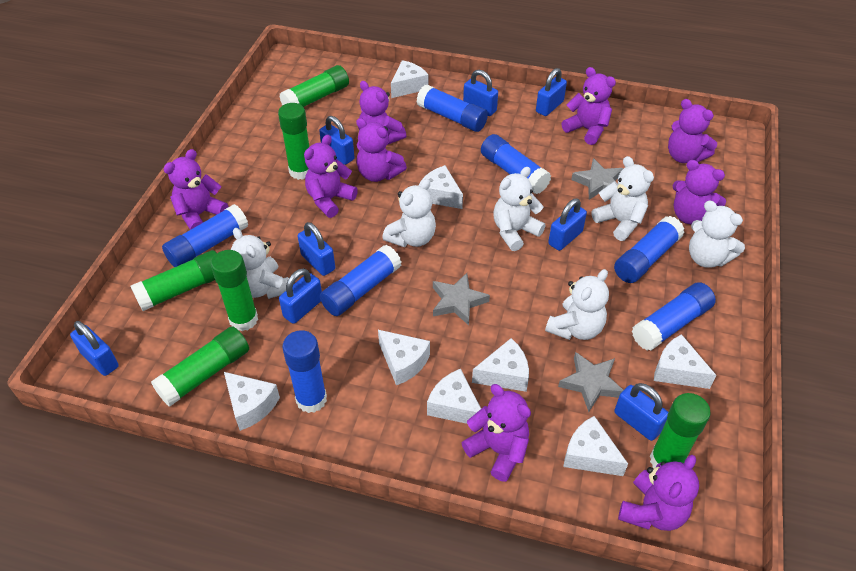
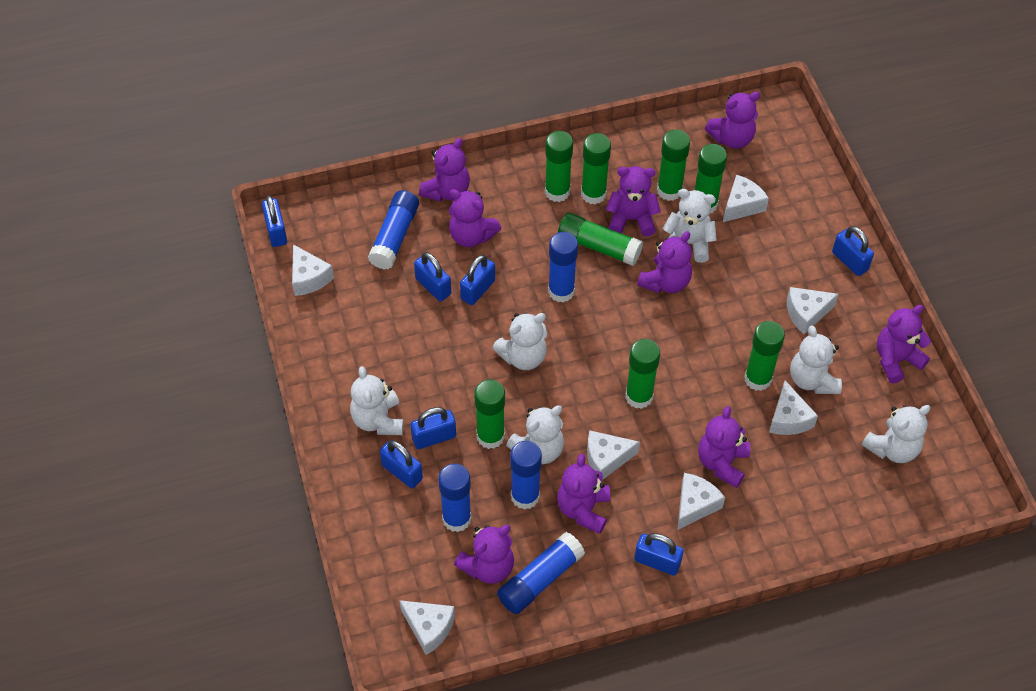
blue glue stick: [162,204,248,267] [282,330,327,413] [320,245,401,316] [417,85,488,132] [481,134,551,194] [614,216,685,283] [632,282,716,351] = 7 -> [368,190,419,270] [438,464,472,532] [497,532,585,614] [510,441,542,510] [548,232,578,302] = 5
blue padlock: [70,321,119,376] [279,268,322,324] [298,222,335,276] [319,116,355,165] [463,70,498,116] [536,68,567,116] [548,199,587,251] [614,383,668,441] = 8 -> [262,195,287,247] [380,440,423,488] [411,407,456,449] [414,252,451,301] [460,255,495,305] [634,533,684,576] [832,226,874,276] = 7
green glue stick: [131,250,217,311] [151,326,249,406] [211,250,258,331] [278,103,309,180] [280,65,349,107] [650,393,711,468] = 6 -> [474,379,505,449] [545,131,573,202] [558,213,643,266] [581,133,611,204] [625,339,660,409] [657,129,690,201] [695,144,727,214] [744,321,785,391] = 8
grey star: [433,273,490,325] [558,352,623,412] [571,158,623,200] = 3 -> none = 0
white cheese: [224,372,280,431] [378,330,430,385] [391,60,429,98] [418,165,463,209] [427,369,481,424] [472,338,529,392] [563,416,628,476] [654,334,716,389] = 8 -> [292,244,334,296] [399,600,455,655] [587,430,640,479] [678,473,725,530] [723,175,769,222] [769,380,818,435] [787,287,839,334] = 7

